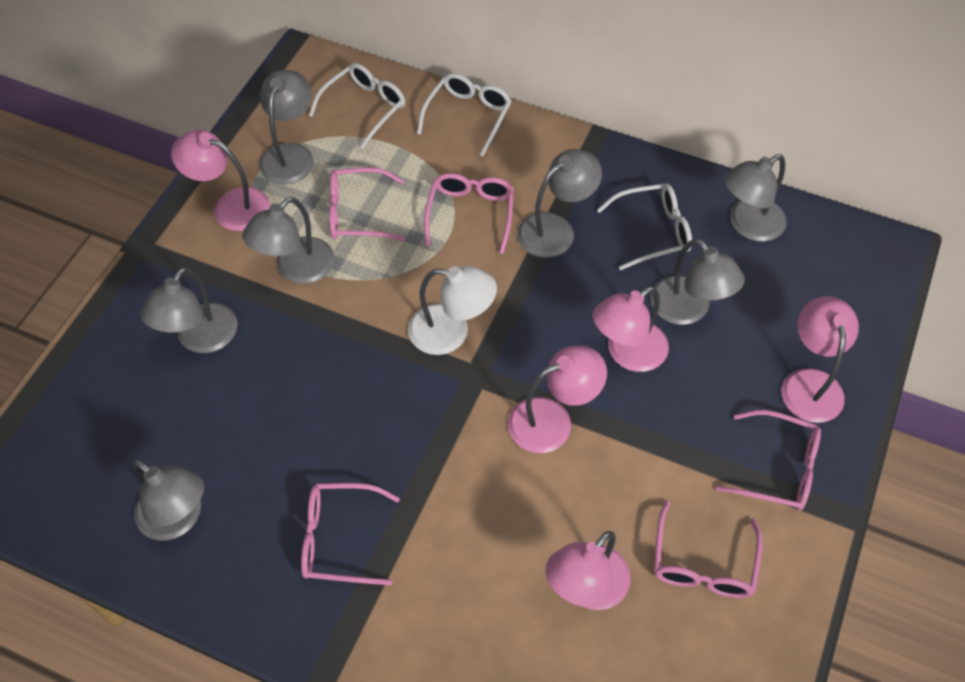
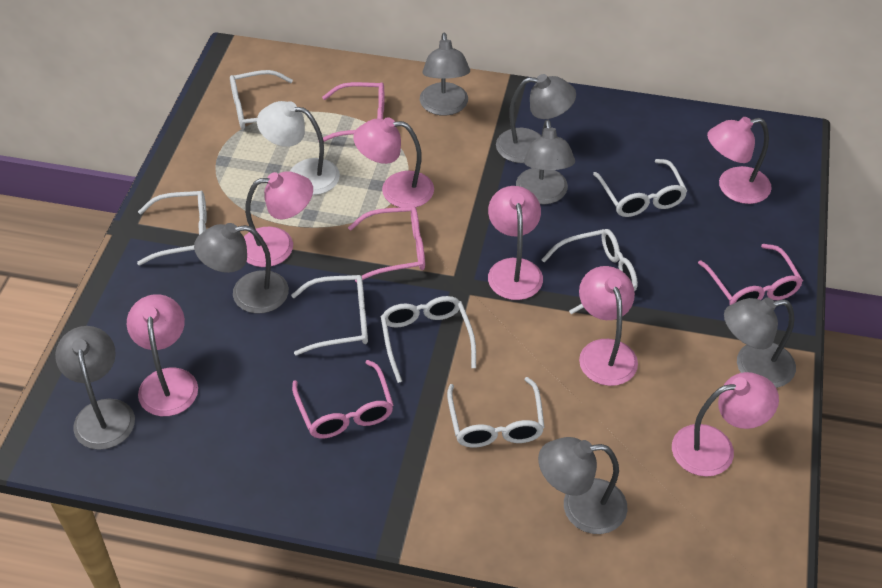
pink glasses: [301,483,400,585] [329,167,405,241] [424,173,514,254] [654,500,763,598] [716,410,821,511] = 5 -> [292,360,393,439] [318,82,384,142] [348,206,425,283] [698,244,803,305] = 4
pink lamp: [171,130,270,231] [508,346,607,453] [546,531,630,610] [593,286,669,372] [782,296,859,423] = 5 -> [127,294,198,416] [244,171,313,267] [353,117,434,207] [488,186,543,300] [579,266,638,386] [672,372,779,477] [707,117,771,204] = 7
white glasses: [309,63,405,149] [417,73,511,157] [597,184,692,270] = 3 -> [137,191,207,265] [230,70,305,129] [291,275,368,356] [381,296,476,383] [447,377,545,448] [541,229,638,314] [593,159,687,217] = 7

